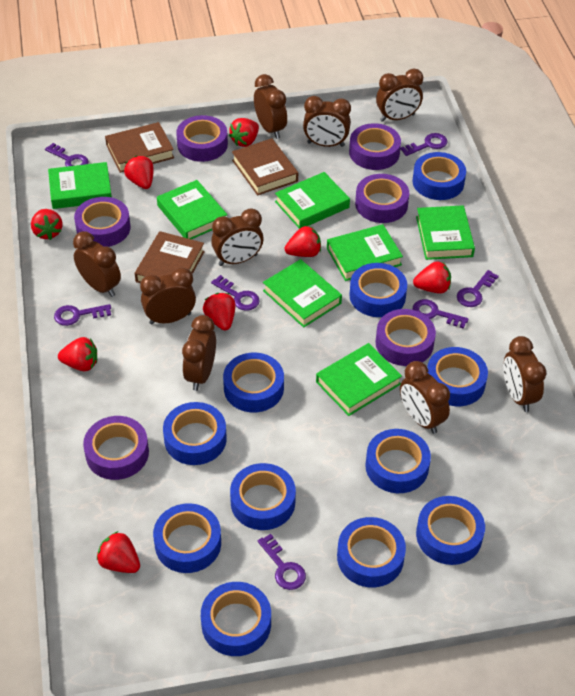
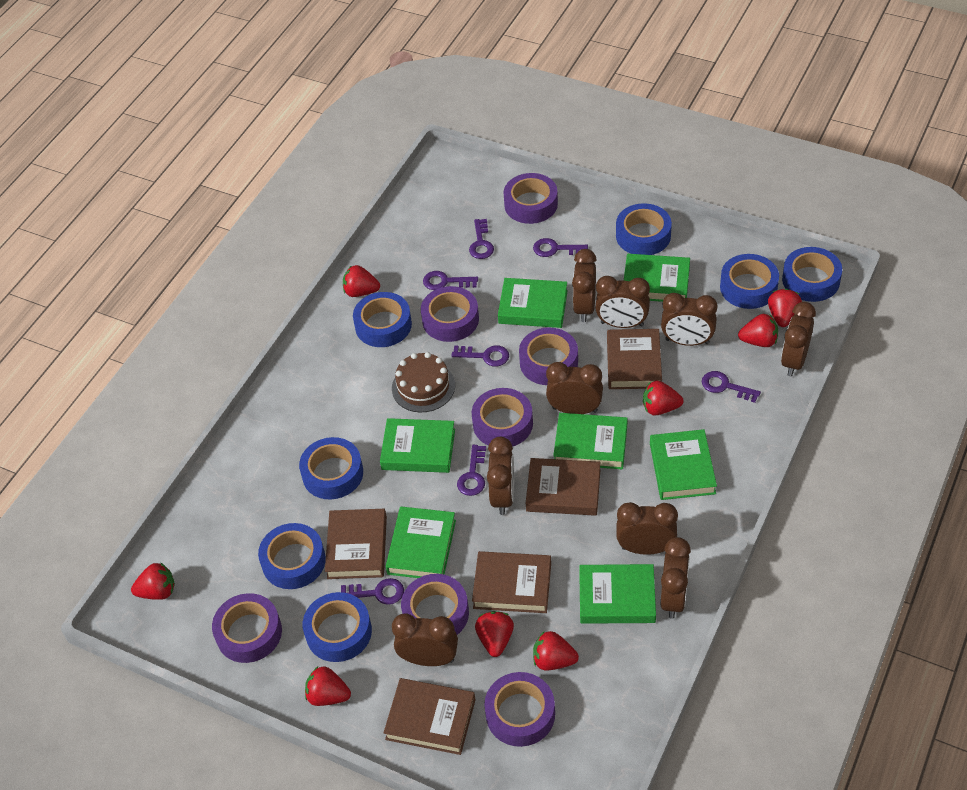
blue tape: [153,503,221,573] [163,402,227,465] [201,582,271,656] [223,353,284,413] [230,463,296,530] [337,517,406,587] [349,263,407,317] [365,429,431,493] [412,152,466,200] [416,496,485,565] [427,347,488,406] = 11 -> [258,523,326,589] [299,437,363,500] [303,592,372,662] [353,292,412,347] [616,203,672,255] [720,254,779,309] [782,247,842,302] = 7
brown book: [105,122,174,173] [135,231,205,283] [232,138,298,196] = 3 -> [325,509,387,579] [383,678,476,755] [472,551,551,613] [526,458,600,516] [607,329,662,389] = 5
brown cake: none = 0 -> [392,352,455,412] = 1
purple tape: [74,197,130,247] [83,416,149,480] [176,115,228,162] [349,123,401,170] [355,174,409,223] [375,309,436,366] = 6 -> [212,593,282,663] [401,574,469,635] [421,286,479,342] [472,388,533,447] [484,672,555,747] [503,173,558,224] [519,328,578,385] = 7

